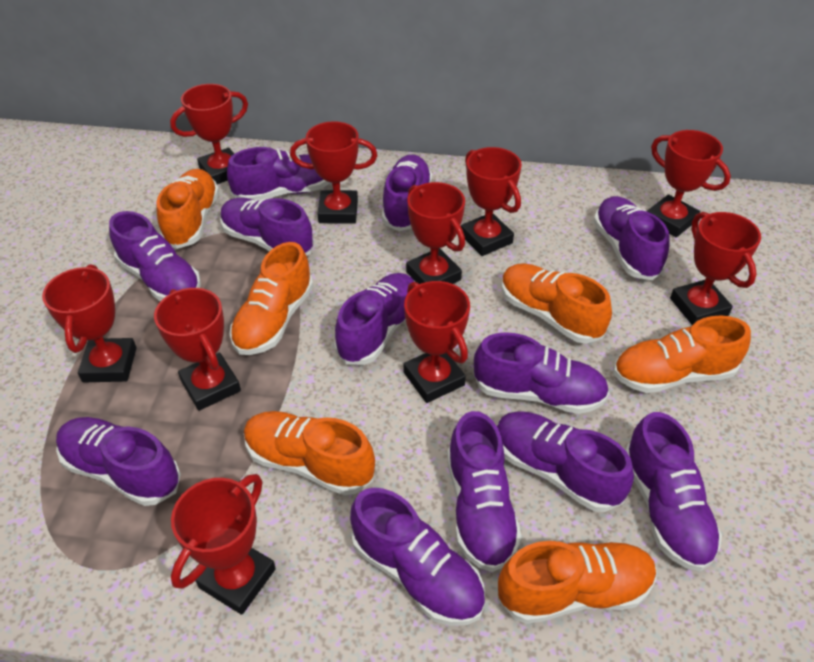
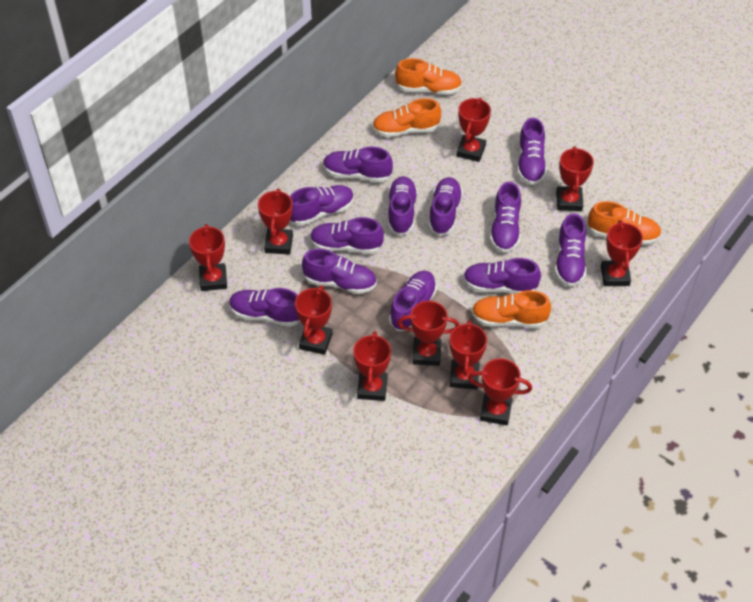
orange shoe: [157,169,219,249] [230,242,313,355] [244,411,375,495] [498,541,657,624] [502,263,612,343] [613,316,751,393] = 6 -> [372,98,441,137] [395,58,462,95] [471,290,551,328] [587,201,662,245] = 4

